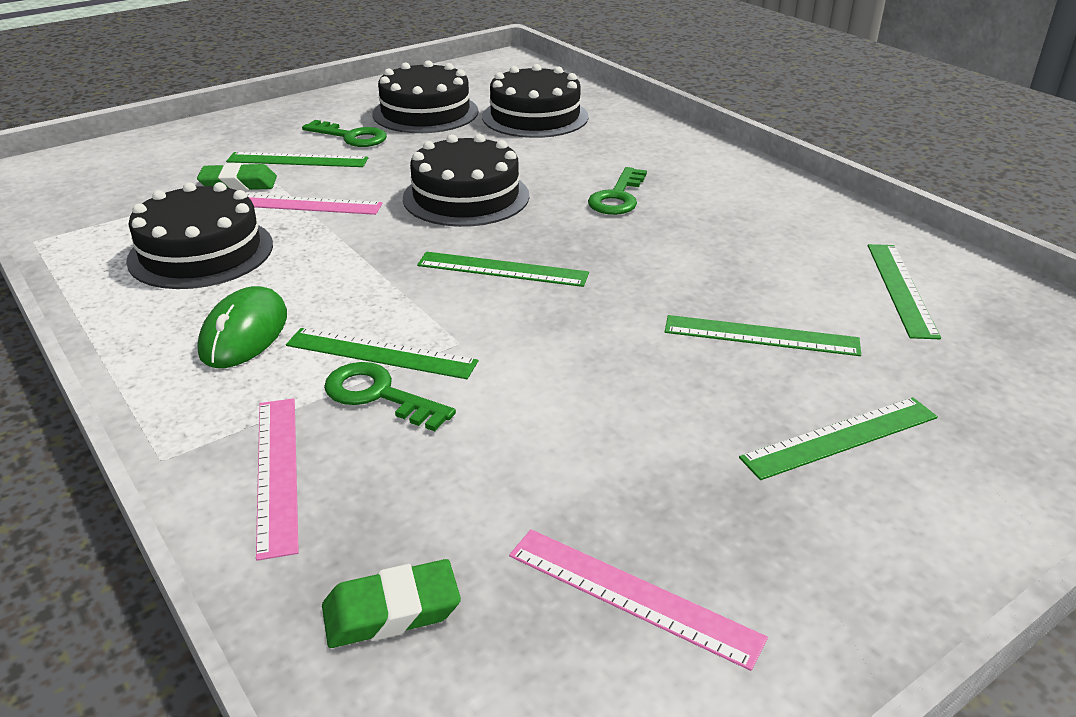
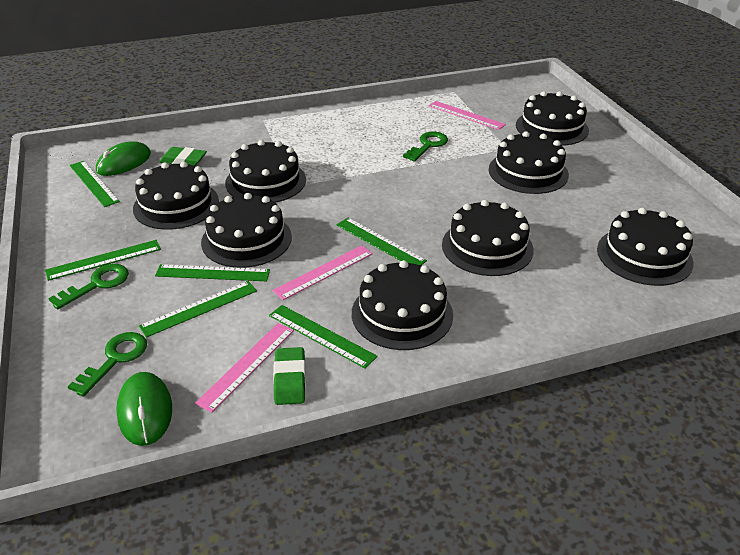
black cake: [126,182,273,289] [372,60,478,133] [403,134,529,227] [482,64,589,138] = 4 -> [133,161,219,230] [201,193,292,268] [225,140,306,203] [352,260,453,350] [442,200,534,276] [489,131,569,194] [516,91,589,146] [597,208,694,286] = 8
green mouse: [198,286,287,368] = 1 -> [96,141,151,176] [116,372,172,446] = 2

